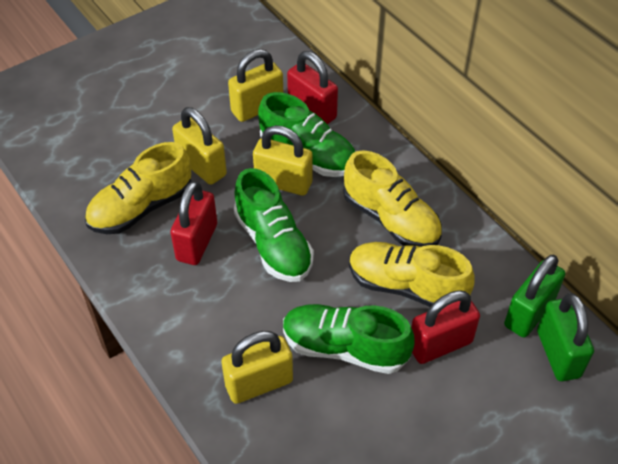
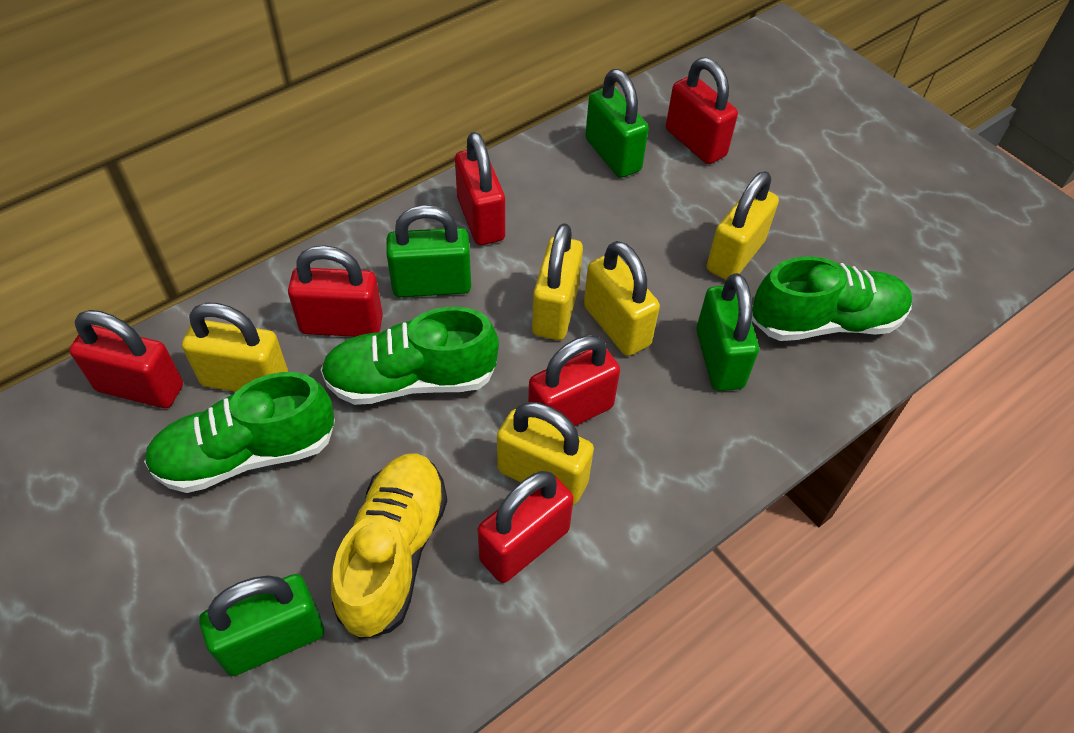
green padlock: [504,255,565,337] [537,293,594,381] = 2 -> [199,574,324,676] [386,205,471,297] [585,69,649,178] [696,273,759,391] = 4
red padlock: [170,181,217,265] [287,51,338,124] [411,291,480,364] = 3 -> [69,310,183,408] [288,245,383,337] [455,132,505,245] [478,471,574,583] [528,335,620,426] [666,57,738,164] = 6
yellow padlock: [172,107,227,185] [221,331,293,404] [228,49,283,122] [253,125,313,196] = 4 -> [182,303,288,392] [497,402,594,505] [532,223,583,340] [584,241,660,356] [706,171,779,280] = 5
yellow shoe: [85,142,191,234] [343,150,442,247] [349,242,475,307] = 3 -> [331,453,447,640] = 1

